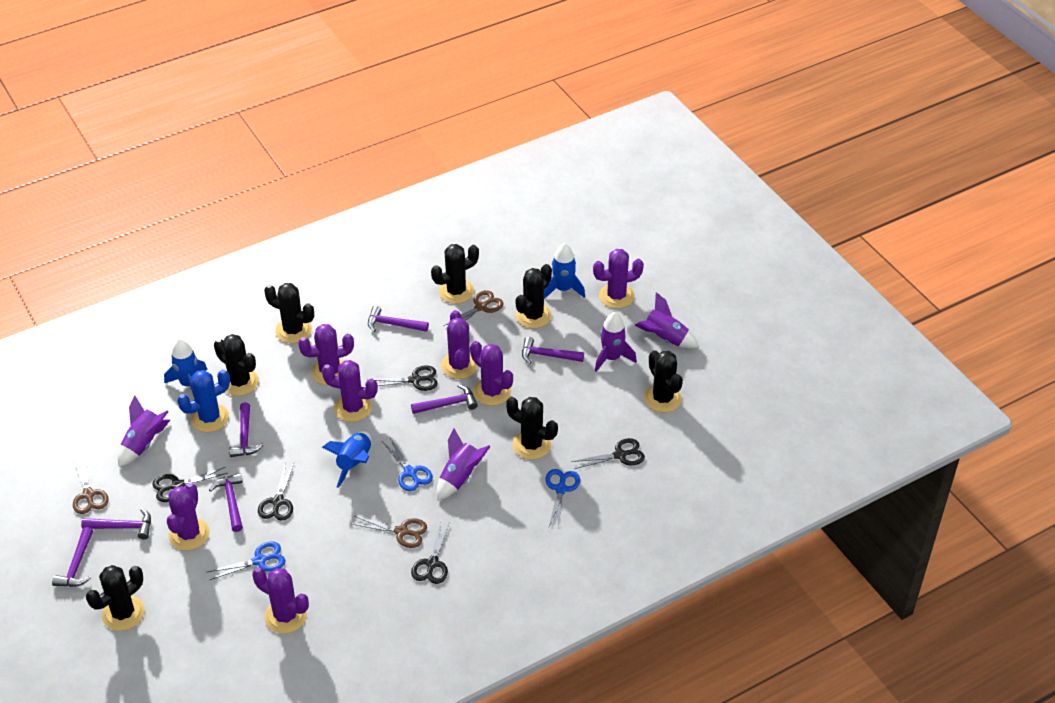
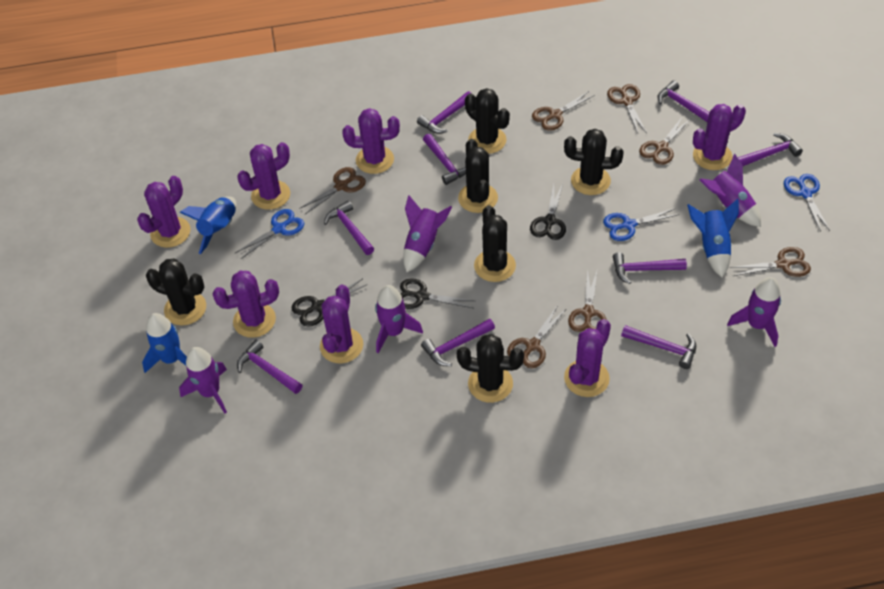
black cactus: [86,565,145,631] [214,334,259,396] [264,283,314,343] [431,244,479,304] [506,397,558,460] [515,264,552,328] [644,350,683,412] = 7 -> [146,259,206,325] [457,334,524,403] [458,139,498,213] [465,88,510,154] [474,205,516,282] [564,129,623,195] = 6
black scissors: [152,467,228,502] [258,463,294,521] [368,366,438,391] [411,521,450,584] [571,438,645,469] = 5 -> [291,279,368,327] [400,278,475,309] [530,184,566,240] = 3
blue cactus: [177,369,230,432] = 1 -> none = 0
brown scissors: [73,456,109,514] [352,516,427,548] [444,290,503,326] = 3 -> [299,167,366,214] [507,305,567,368] [532,91,595,131] [568,269,607,332] [607,84,647,133] [639,116,690,165] [730,247,811,277] = 7
purple hammer: [52,527,93,587] [81,508,151,539] [209,473,243,532] [229,402,264,457] [368,306,429,332] [411,384,478,414] [522,337,584,364] = 7 -> [237,340,303,394] [324,200,374,255] [417,91,472,134] [421,319,495,366] [423,134,466,185] [613,252,687,284] [621,325,696,369] [657,80,710,122] [738,133,803,166] = 9
purple rocket: [118,396,170,467] [436,428,491,501] [595,312,637,372] [634,292,699,348] = 4 -> [179,347,227,413] [375,285,423,354] [403,195,452,272] [700,153,761,227] [727,277,781,347] = 5

